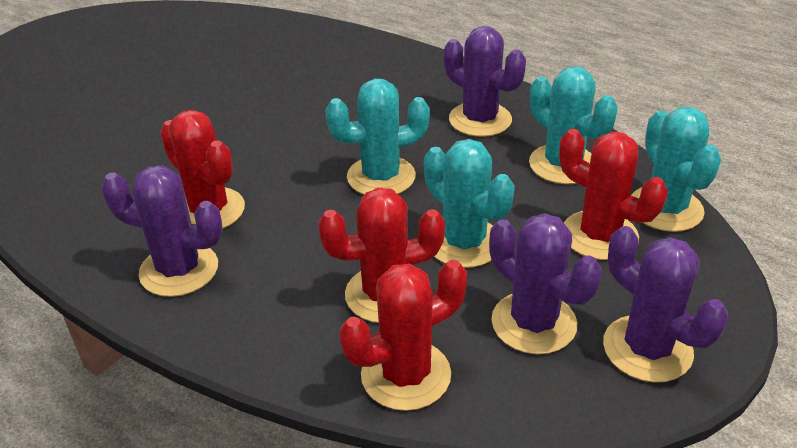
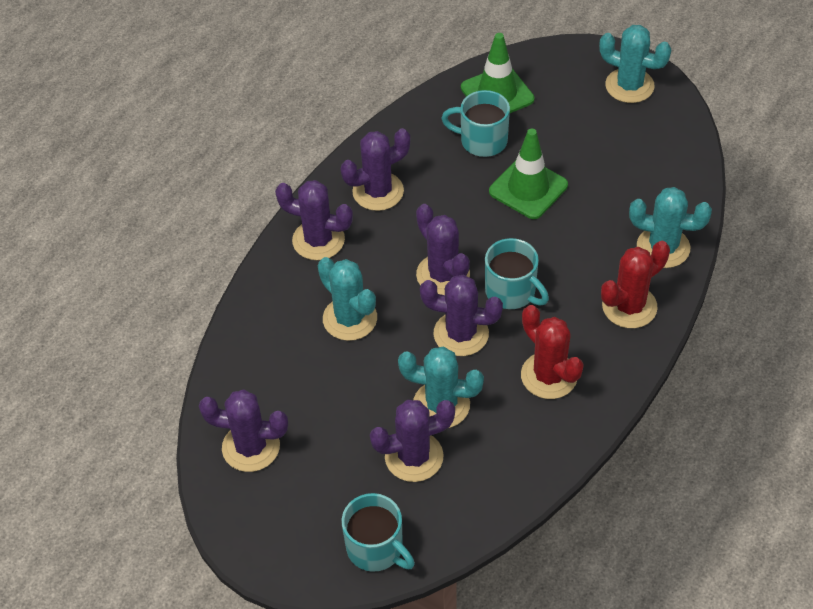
green traffic cone: none = 0 -> [461,33,534,113] [489,129,568,219] = 2
purple cactus: [101,165,223,297] [444,26,526,137] [489,213,602,354] [603,226,728,383] = 4 -> [199,390,288,472] [275,180,353,260] [341,128,410,211] [370,400,455,482] [416,204,470,295] [420,275,503,356] = 6
red cactus: [160,110,245,229] [318,188,445,323] [339,260,467,411] [559,129,668,260] = 4 -> [521,305,584,399] [601,241,670,328] = 2
turquoise mug: none = 0 -> [342,493,415,572] [441,90,510,157] [485,238,549,309] = 3

